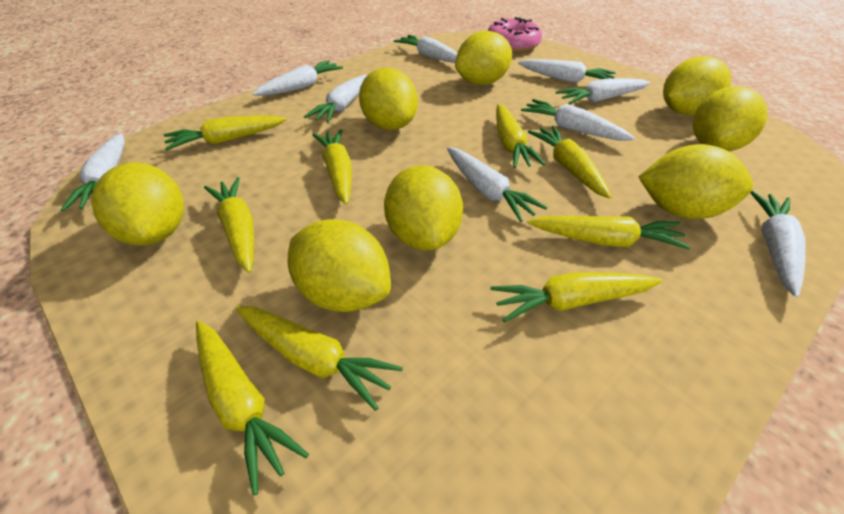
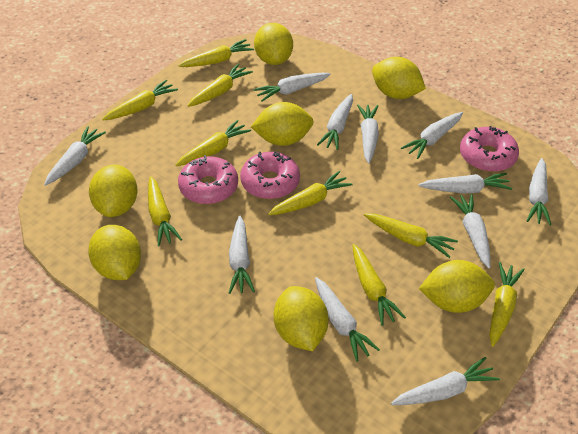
pink donut: [487,17,542,53] = 1 -> [178,155,238,204] [240,151,300,199] [460,126,519,172] = 3
white carrot: [61,133,125,211] [252,60,343,96] [304,75,367,123] [394,35,457,63] [447,147,547,222] [518,59,616,83] [521,99,635,141] [556,78,650,104] [750,191,806,297] = 9 -> [44,126,106,186] [229,215,255,294] [253,73,331,102] [315,277,380,361] [317,94,353,150] [357,104,379,164] [391,357,500,405] [401,112,463,159] [419,173,512,194] [450,194,491,268] [527,158,551,226] = 11
yellow lemon: [91,162,184,246] [288,219,391,312] [359,68,418,130] [384,165,463,250] [455,31,512,85] [638,144,753,219] [663,56,731,115] [693,86,768,151] = 8 -> [88,225,141,280] [89,165,138,217] [251,102,314,146] [254,23,293,65] [274,286,328,351] [372,57,426,99] [419,260,495,313] = 7

